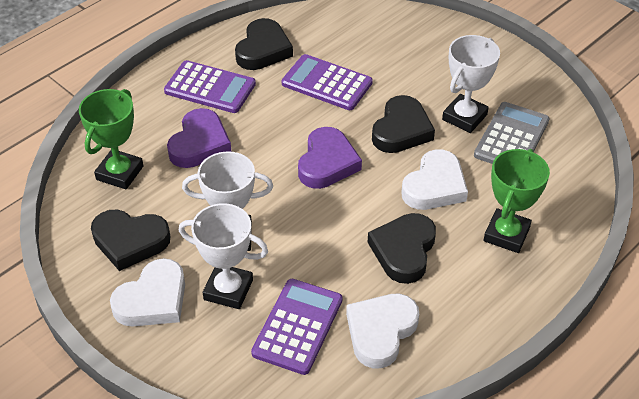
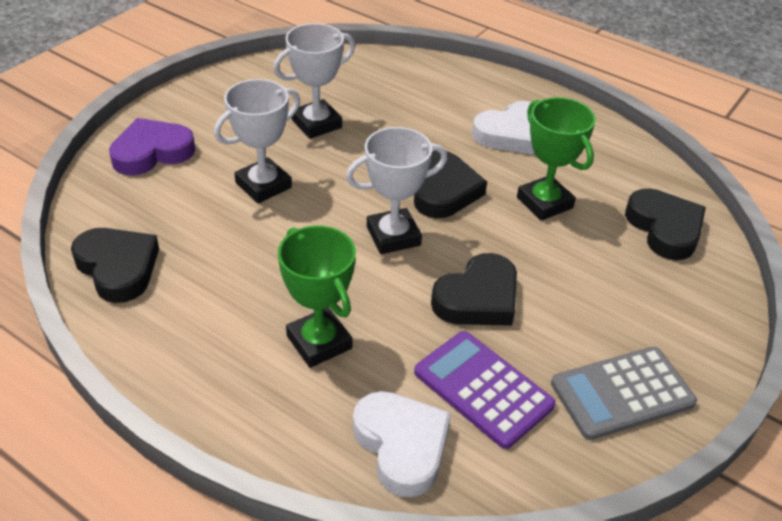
purple calculator: [164,60,256,113] [251,279,342,375] [282,54,373,110] = 3 -> [414,331,556,449] = 1
purple heart: [167,108,231,168] [298,127,362,189] = 2 -> [109,118,196,176] = 1
white heart: [110,258,185,327] [346,294,419,368] [401,149,468,210] = 3 -> [353,391,451,497] [472,101,534,155] = 2

